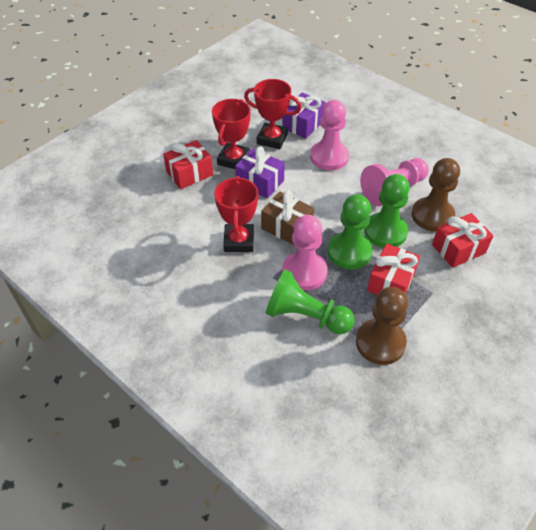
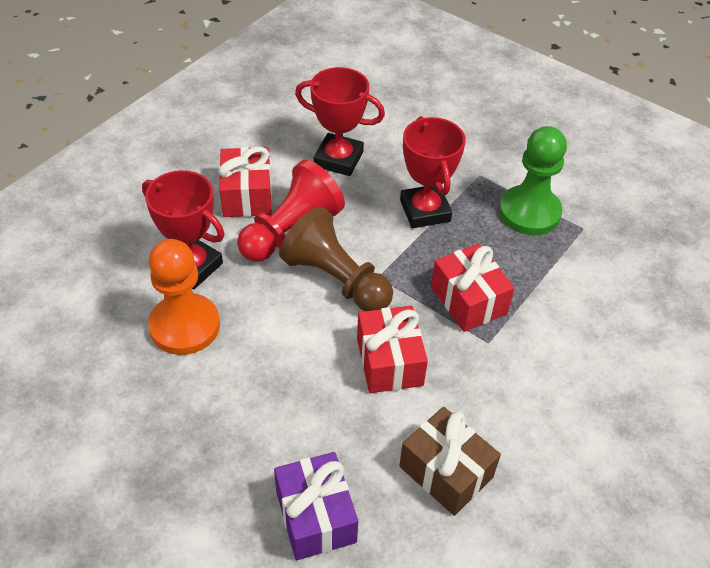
brown pawn: [356,287,408,365] [411,158,460,232] = 2 -> [279,207,393,311] = 1
green pawn: [266,269,355,335] [328,194,373,269] [364,174,410,248] = 3 -> [499,126,567,235] = 1
orange pawn: none = 0 -> [148,239,220,355] = 1
pink pawn: [282,215,328,291] [310,100,349,170] [360,158,429,206] = 3 -> none = 0
purple gift: [235,146,285,198] [282,93,326,139] = 2 -> [274,452,358,560] = 1
red pawn: none = 0 -> [237,160,345,262] = 1

